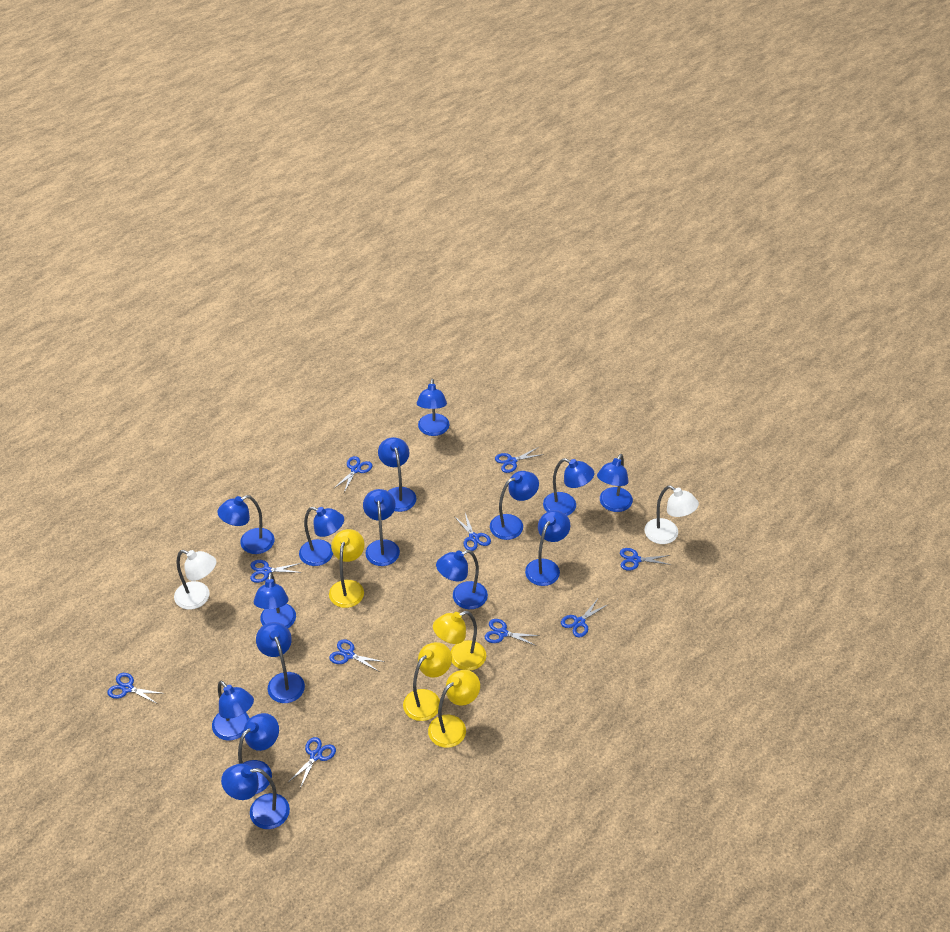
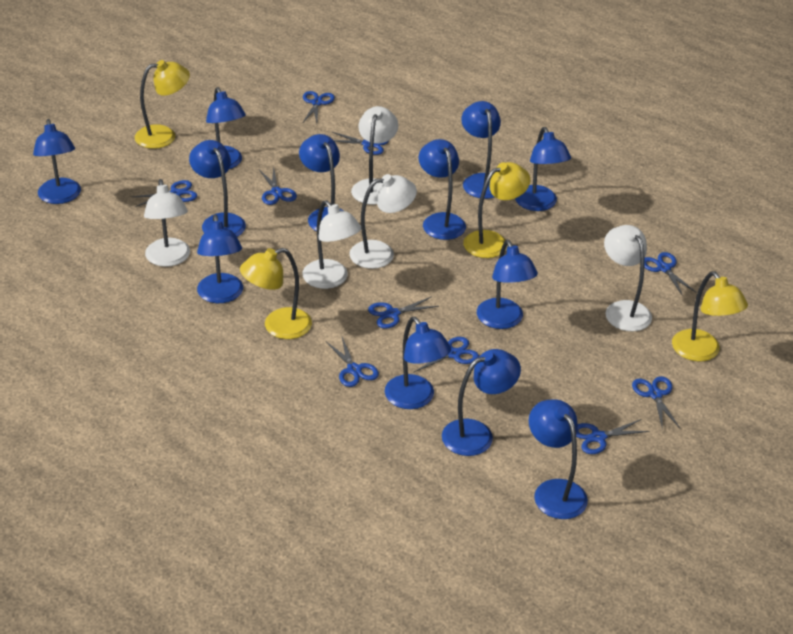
blue lamp: [212,681,254,741] [217,495,275,554] [221,764,290,829] [238,713,279,794] [254,572,296,628] [256,622,305,703] [299,507,344,566] [363,489,400,566] [378,437,417,512] [417,379,450,436] [436,550,488,609] [490,471,539,540] [525,510,570,586] [543,458,594,516] [597,454,633,512] = 15 -> [33,119,81,204] [189,140,246,237] [197,215,243,303] [206,87,246,169] [299,134,344,231] [385,317,451,409] [419,139,466,240] [442,349,521,456] [461,101,501,199] [477,240,538,329] [515,127,571,211] [529,400,588,519] = 12
white lamp: [174,550,216,609] [644,485,699,544] = 2 -> [144,179,190,267] [302,200,361,289] [349,174,417,269] [351,106,398,205] [604,225,652,331] = 5

